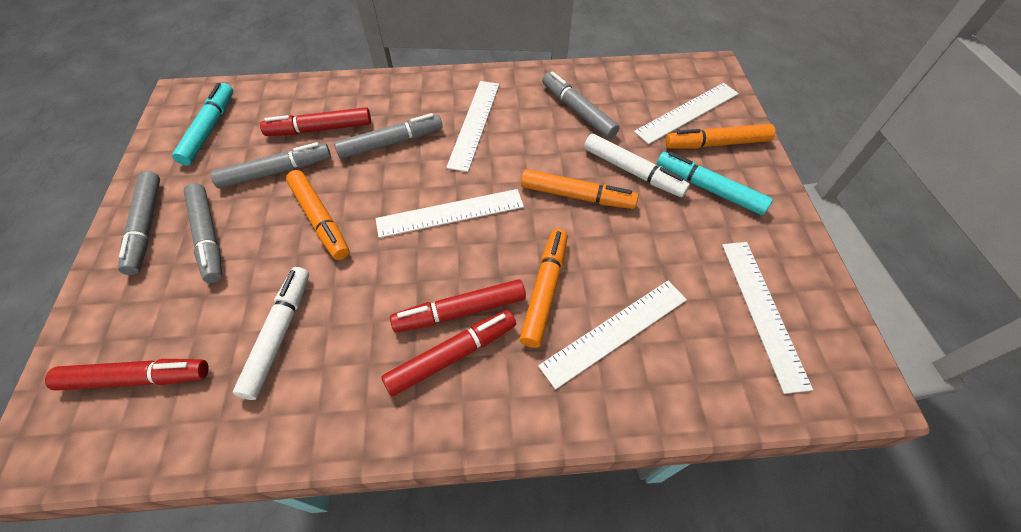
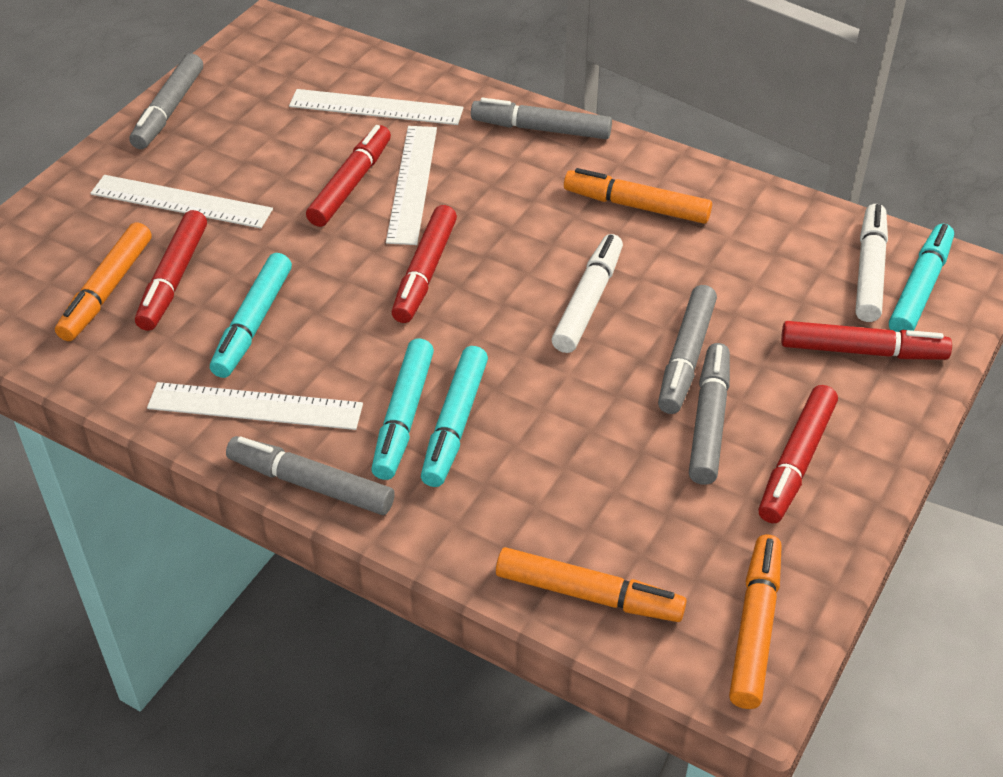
red marker: [45,359,209,391] [260,107,371,136] [381,310,516,396] [390,279,526,333] = 4 -> [135,210,207,331] [306,125,391,227] [392,205,457,323] [758,385,838,523] [781,321,952,360] = 5
turquoise marker: [172,83,233,166] [657,152,773,215] = 2 -> [210,253,292,378] [371,339,434,480] [421,346,488,487] [889,224,954,332] = 4
white ruler: [375,189,524,238] [446,81,499,172] [538,281,687,390] [634,83,739,144] [722,242,813,394] = 5 -> [90,175,273,229] [147,382,363,430] [289,89,464,125] [386,126,437,245] = 4

